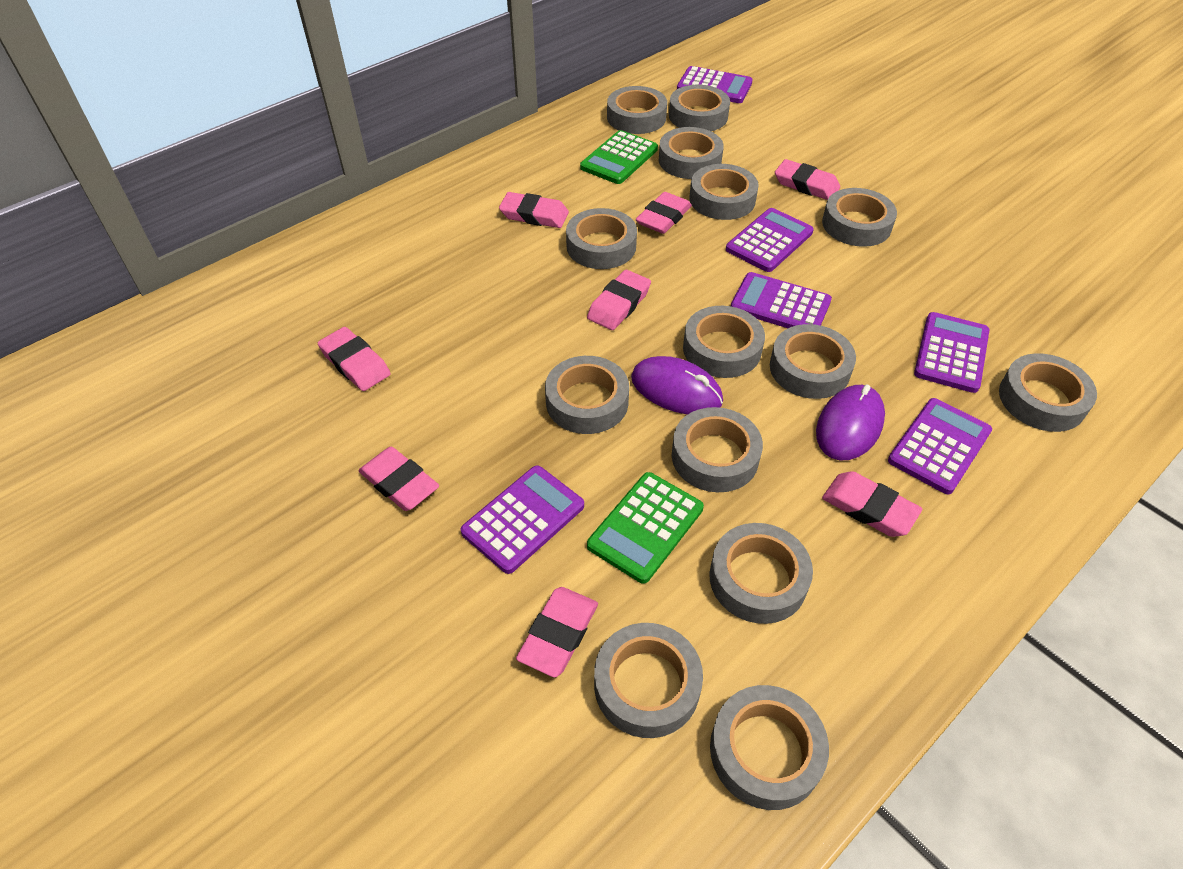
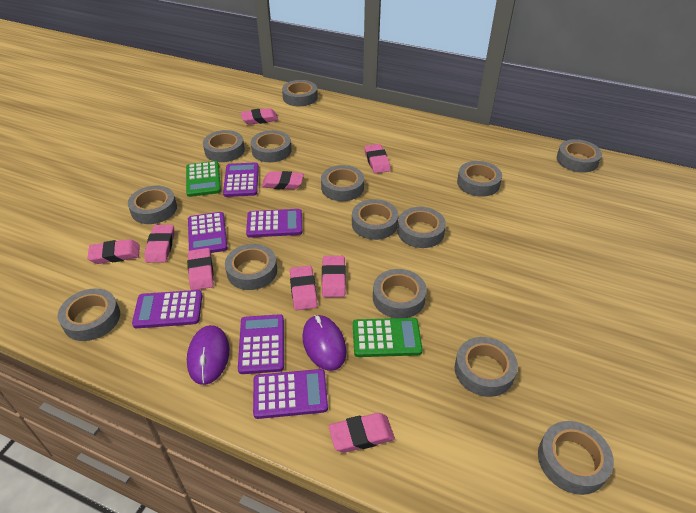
pink eraser: [318,327,391,391] [358,447,439,511] [499,192,569,228] [516,587,598,677] [587,270,651,330] [636,192,692,234] [775,159,840,200] [822,471,922,537] = 8 -> [87,239,140,264] [145,225,174,263] [187,248,214,290] [241,108,278,125] [262,171,304,189] [290,266,318,310] [322,256,346,297] [329,413,395,453] [364,144,391,173] = 9

